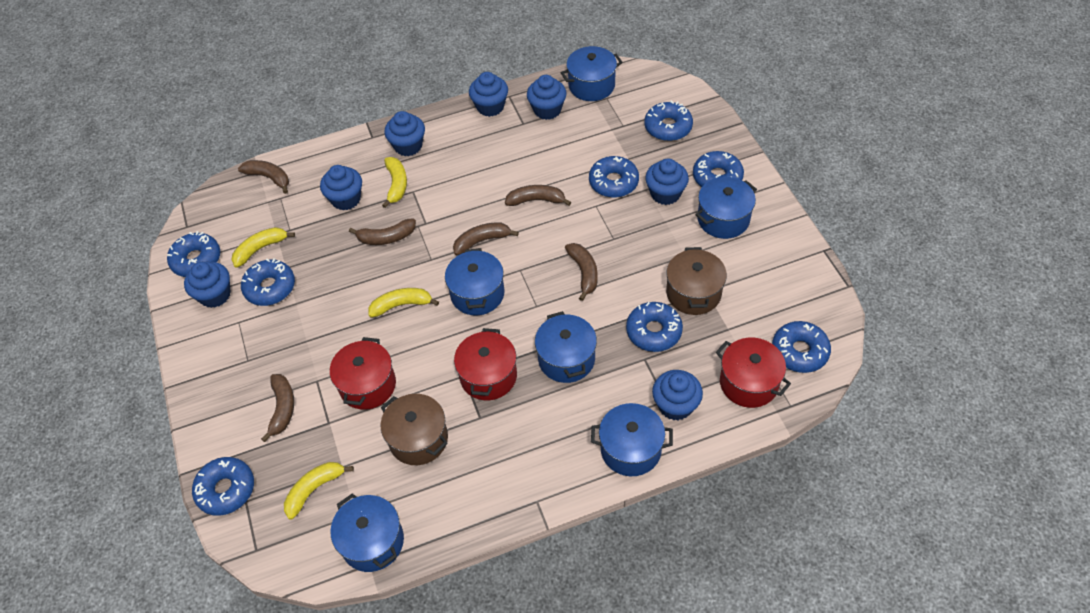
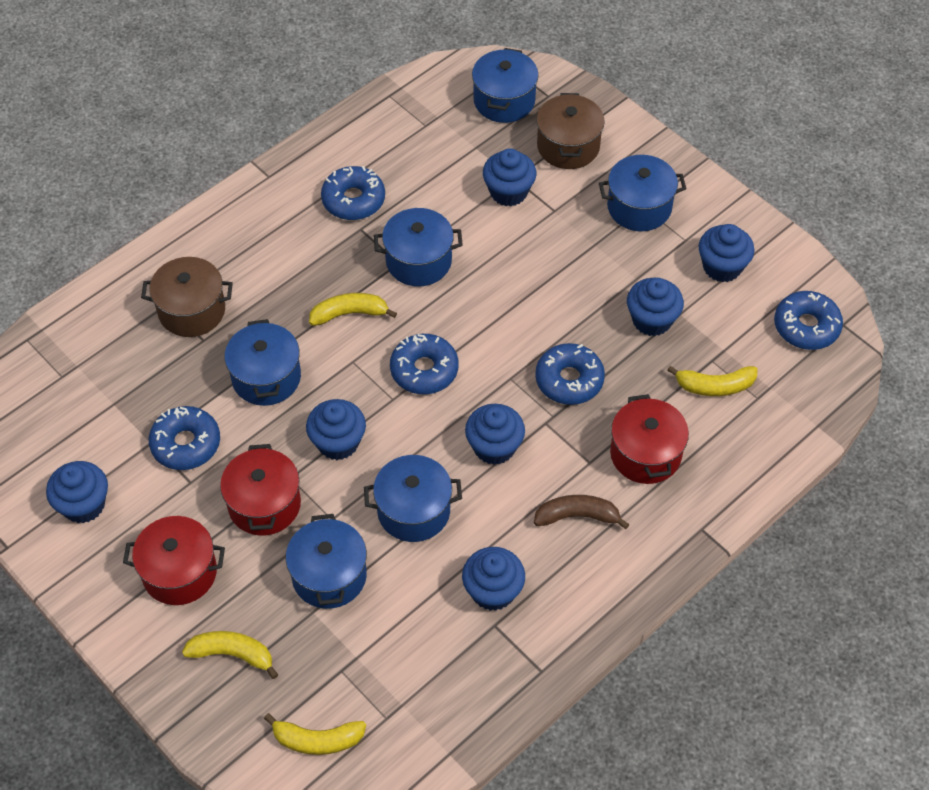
blue donut: [167,231,220,277] [192,457,254,516] [241,258,295,306] [589,156,639,198] [626,302,683,352] [644,101,693,141] [693,151,744,187] [772,321,831,373] = 8 -> [149,406,220,470] [321,166,385,220] [390,334,459,394] [535,343,605,405] [774,291,843,350] = 5
brown banana: [238,160,289,194] [261,374,294,442] [349,218,416,245] [453,223,519,255] [505,185,571,206] [565,243,598,301] = 6 -> [534,495,630,529] = 1

